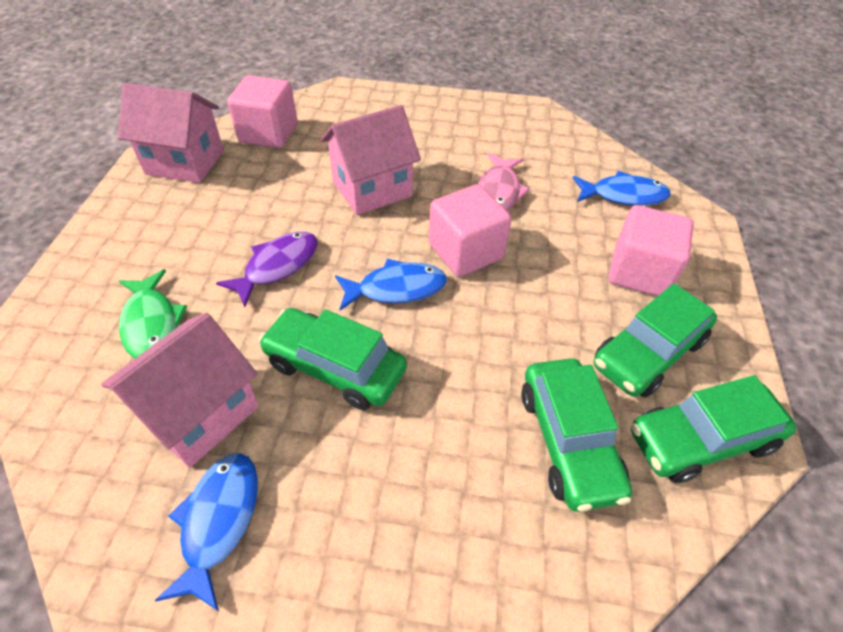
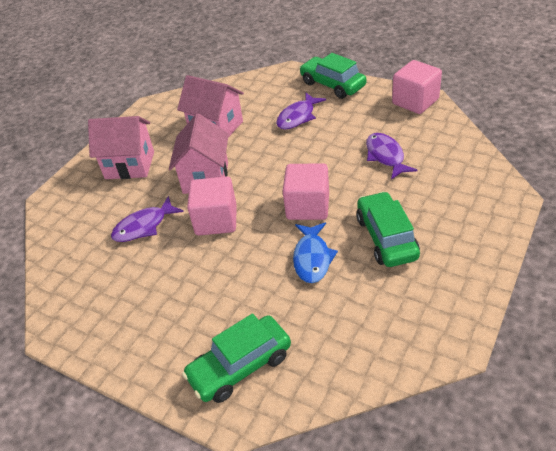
blue fish: [154,453,258,611] [335,259,447,311] [573,171,671,206] = 3 -> [293,222,338,283] = 1
green car: [258,308,407,410] [521,358,632,512] [594,283,717,398] [631,375,797,483] = 4 -> [182,313,291,403] [299,53,366,99] [356,191,420,267] = 3
green fish: [119,269,187,359] = 1 -> none = 0
pink fish: [478,153,530,211] = 1 -> none = 0
purple fish: [216,231,317,307] = 1 -> [111,196,184,242] [276,93,326,130] [366,133,417,180] = 3

